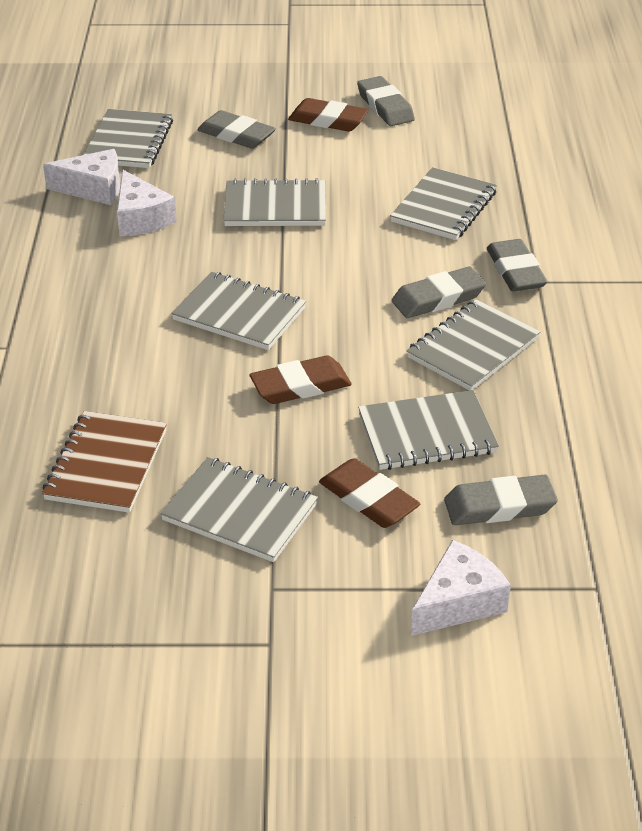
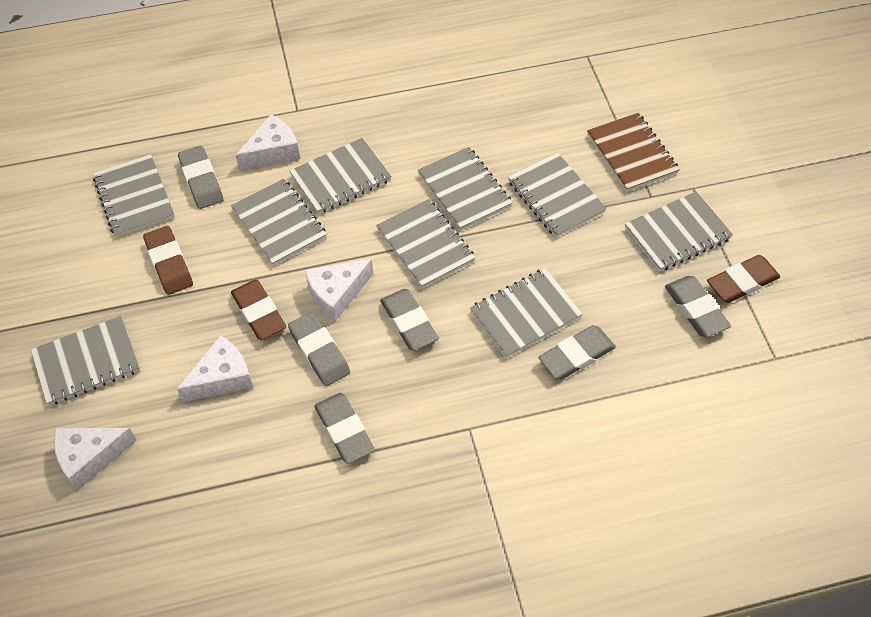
grey eraser: [197,110,276,148] [357,76,415,126] [392,266,486,318] [444,475,558,525] [487,239,548,292] = 5 -> [178,145,223,209] [288,312,350,386] [314,393,375,464] [380,289,439,351] [539,325,616,380] [665,276,731,337] = 6
grey notebook: [84,109,173,168] [160,457,318,562] [171,272,306,350] [223,178,326,226] [358,390,499,470] [390,167,497,240] [407,299,540,390] = 7 -> [31,316,140,406] [93,154,175,237] [231,179,327,266] [290,138,392,214] [376,199,475,288] [418,147,512,231] [470,268,582,358] [508,153,607,237] [625,191,733,272] = 9
white cheese: [43,149,120,205] [117,170,177,236] [411,540,511,636] = 3 -> [54,428,137,490] [177,335,253,402] [236,114,300,171] [305,259,373,321] = 4

